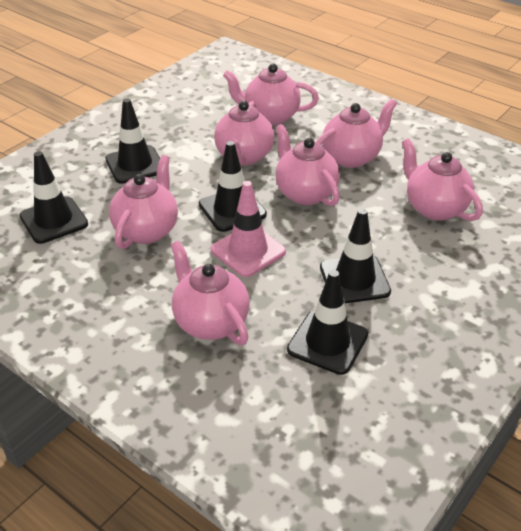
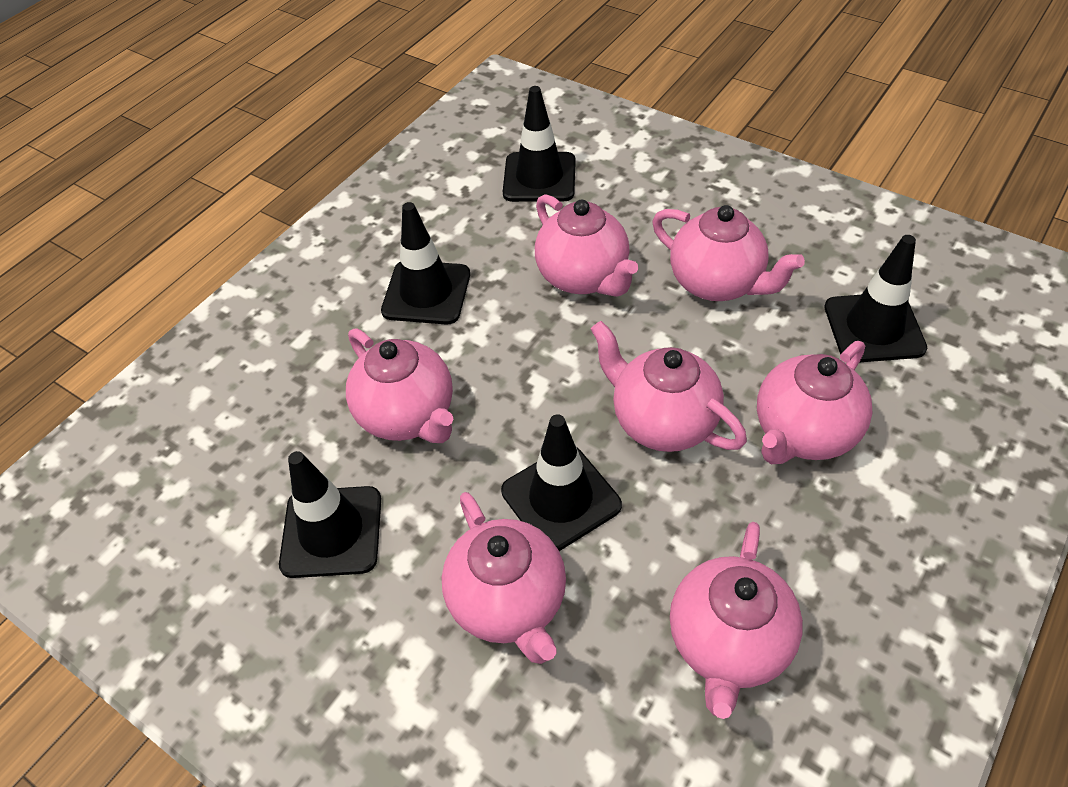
pink traffic cone: [211,181,286,277] = 1 -> none = 0

